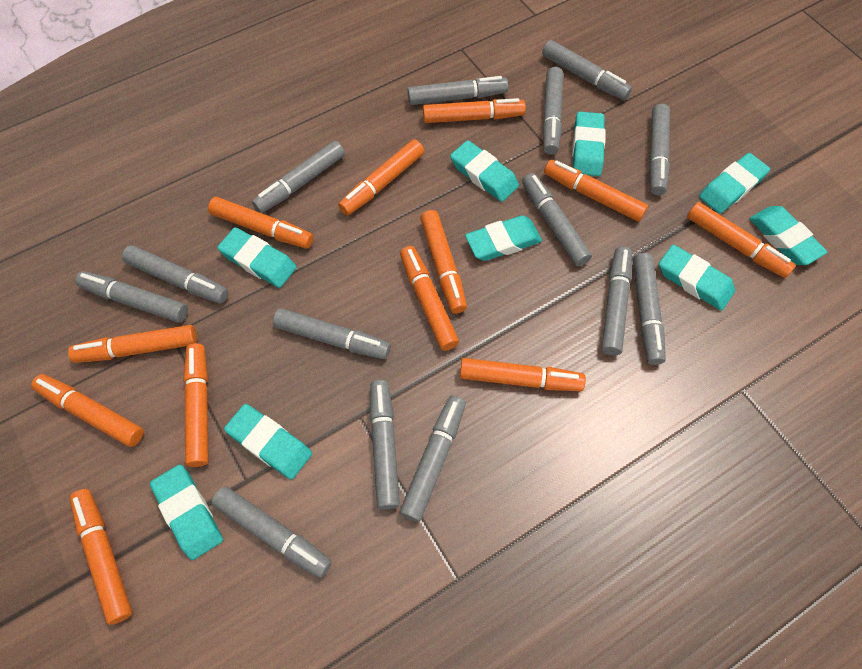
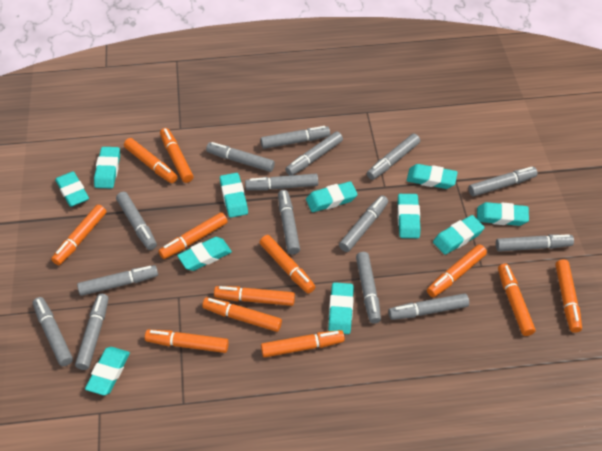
grey marker: [75,271,188,323] [122,245,229,304] [211,486,332,578] [252,141,345,213] [273,308,391,359] [370,380,400,510] [400,396,466,522] [407,76,508,105] [522,173,592,266] [542,40,632,100] [542,67,563,155] [601,246,632,356] [633,253,666,365] [649,104,670,195] = 14 -> [33,297,73,366] [75,294,109,370] [77,265,158,296] [116,192,157,250] [206,142,275,172] [245,174,318,190] [261,126,330,149] [278,190,300,255] [285,131,343,176] [339,195,388,252] [356,252,381,324] [367,134,420,180] [388,293,469,320] [468,167,538,197] [496,234,574,252] = 15
turquoise eraser: [150,465,223,560] [217,227,297,288] [224,404,312,479] [450,140,519,202] [465,215,542,261] [572,112,606,176] [659,245,735,311] [699,153,770,214] [749,206,827,265] = 9 -> [55,171,89,207] [85,347,130,395] [94,147,120,188] [177,237,232,271] [220,173,248,218] [306,181,358,212] [328,282,354,334] [398,194,421,238] [407,164,458,189] [433,215,485,255] [477,202,529,226] = 11

